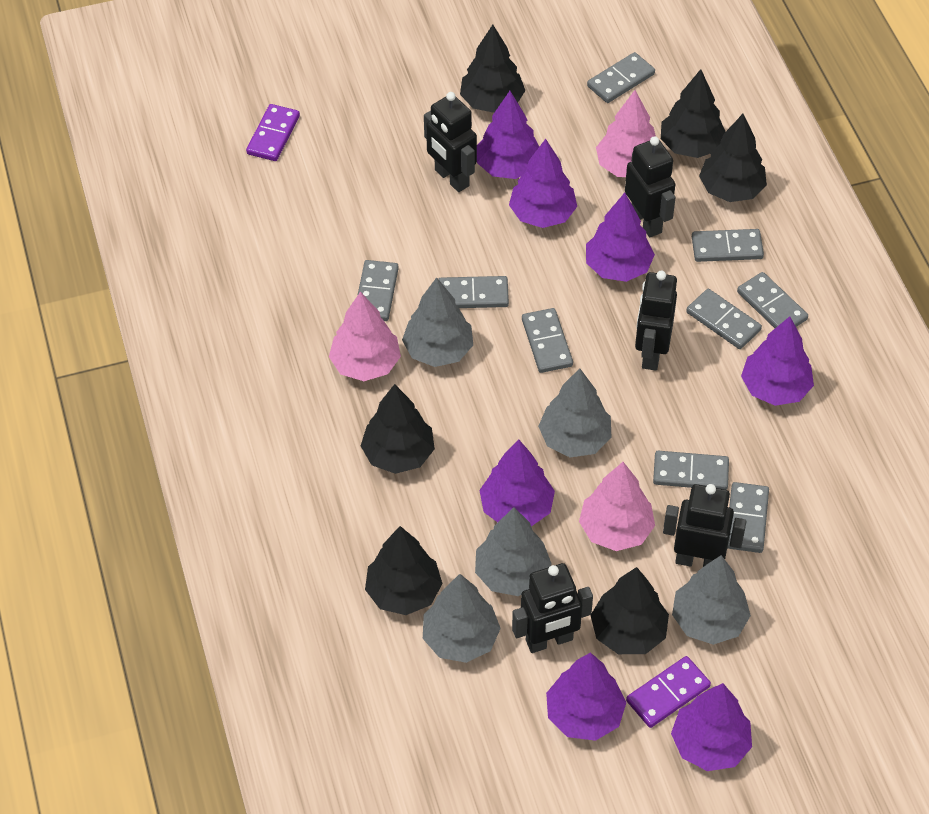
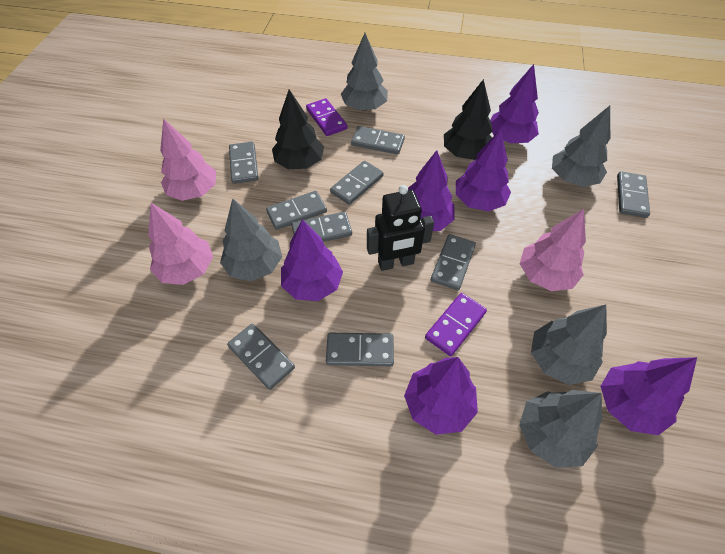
black robot: [424,92,477,192] [512,563,593,653] [625,136,676,237] [635,271,677,370] [663,484,747,567] = 5 -> [367,185,434,271] = 1
black tree: [361,384,435,474] [365,526,442,615] [460,25,526,113] [591,567,669,654] [661,69,726,158] [699,114,767,202] = 6 -> [272,90,324,169] [444,79,492,160] = 2
purple tree: [477,91,539,179] [480,439,555,526] [509,139,577,228] [546,652,626,741] [586,193,655,282] [671,683,752,771] [741,316,814,406] = 7 -> [281,219,343,301] [404,357,478,435] [408,150,455,231] [456,129,511,211] [490,64,539,144] [601,357,697,435] = 6

